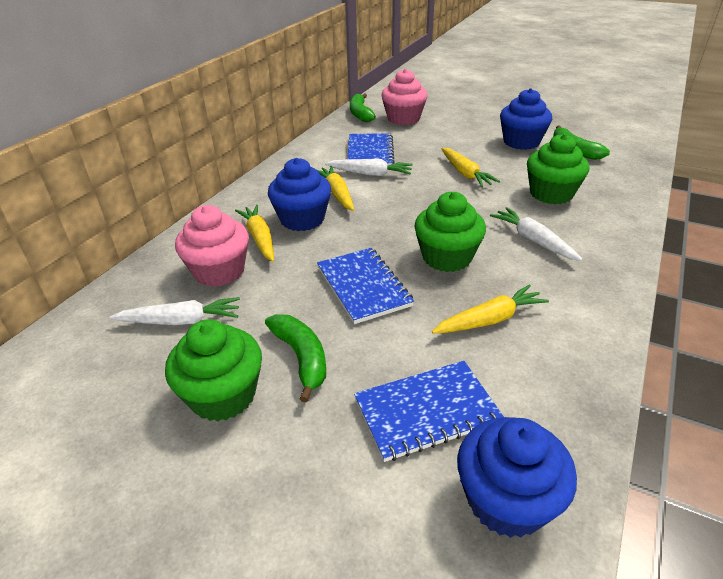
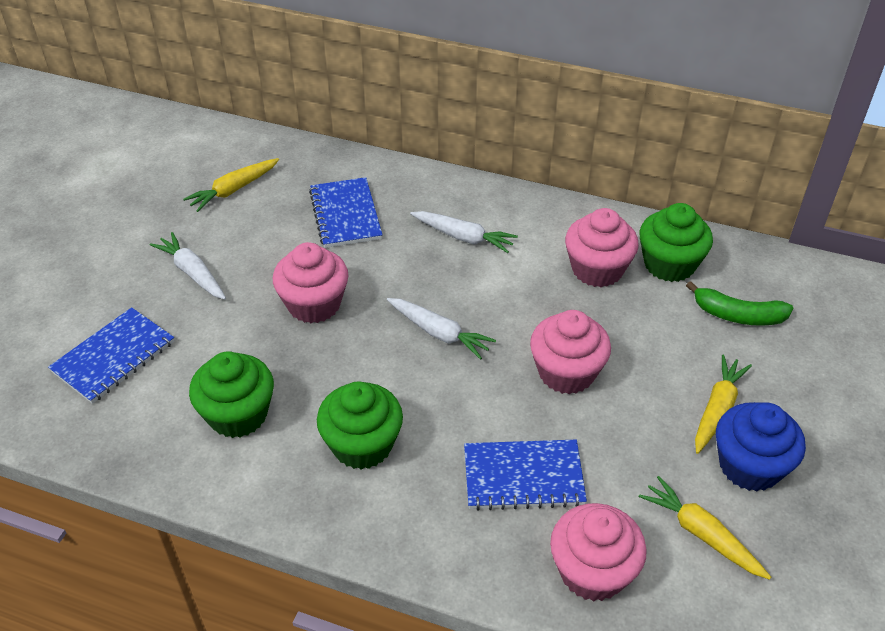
blue cupcake: [268,158,331,231] [457,417,577,538] [500,88,552,150] = 3 -> [716,402,806,491] = 1
green banana: [265,314,326,403] [350,93,376,122] [553,126,610,160] = 3 -> [686,281,793,326] = 1
pink cupcake: [175,205,249,287] [381,69,428,125] = 2 -> [273,242,348,323] [530,310,611,394] [550,503,647,601] [565,208,639,287] = 4
yellow carrot: [235,205,274,262] [317,166,354,211] [432,284,549,334] [441,148,500,187] = 4 -> [183,158,279,212] [639,476,771,580] [695,355,752,454] = 3

